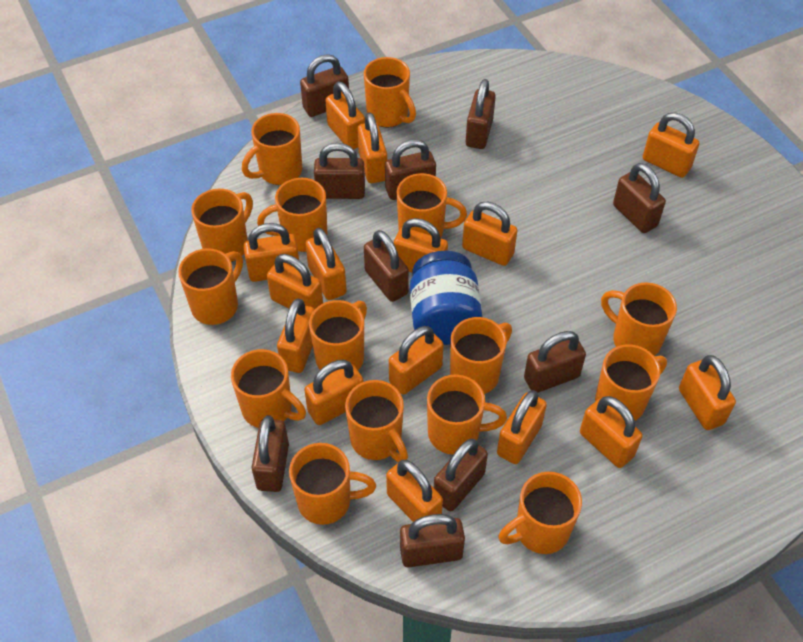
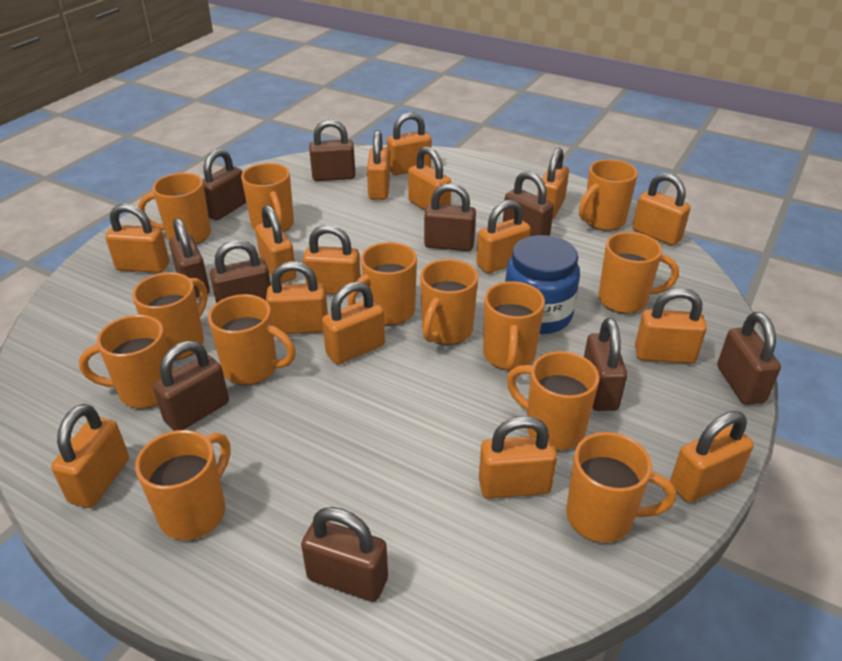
orange mug: [178,248,243,325] [191,189,253,262] [231,349,306,428] [242,113,302,185] [257,178,327,252] [289,443,376,525] [309,300,367,370] [345,380,408,463] [364,57,416,127] [397,173,467,238] [427,374,507,455] [450,317,512,394] [498,472,582,554] [595,344,667,421] [601,282,677,356] = 15 -> [79,315,174,408] [132,272,208,360] [135,430,231,540] [138,173,211,244] [208,294,296,385] [241,163,294,232] [348,242,417,325] [420,259,478,345] [483,281,545,372] [507,351,599,450] [566,432,676,543] [579,159,638,231] [599,232,679,314] = 13

